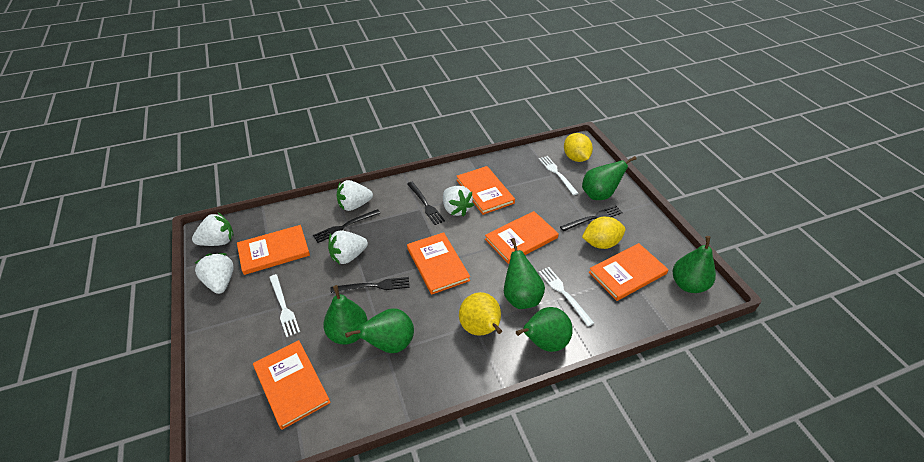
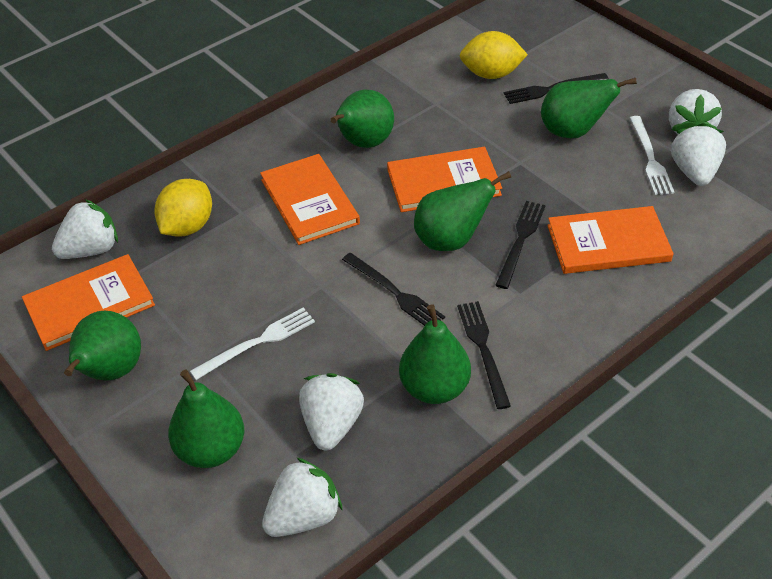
orange book: [237,225,310,275] [253,340,331,430] [407,232,470,295] [456,166,515,215] [485,211,559,264] [589,243,669,301] = 6 -> [22,254,155,351] [260,154,360,245] [387,147,502,212] [547,206,673,274] = 4
white fork: [269,274,300,337] [539,156,578,195] [539,267,594,326] = 3 -> [190,308,315,380] [630,116,674,195] = 2
yellow pear: [459,292,502,336] = 1 -> none = 0

